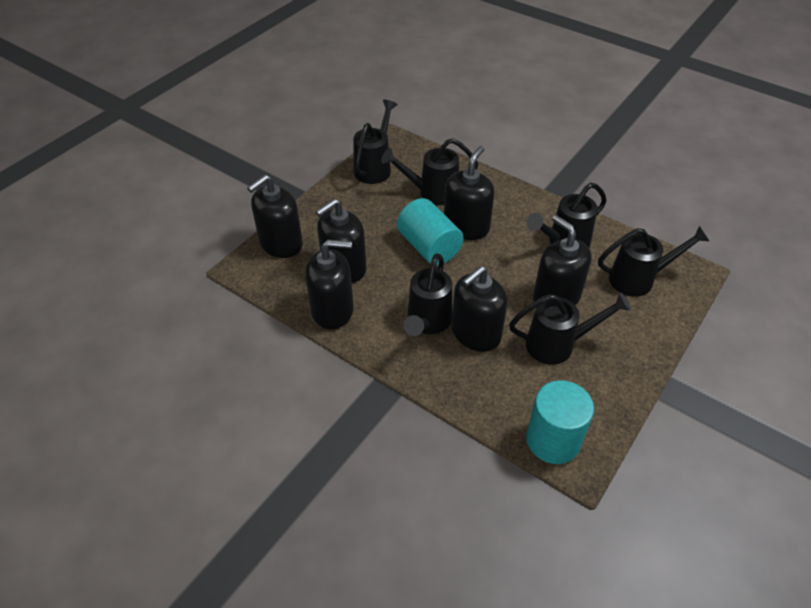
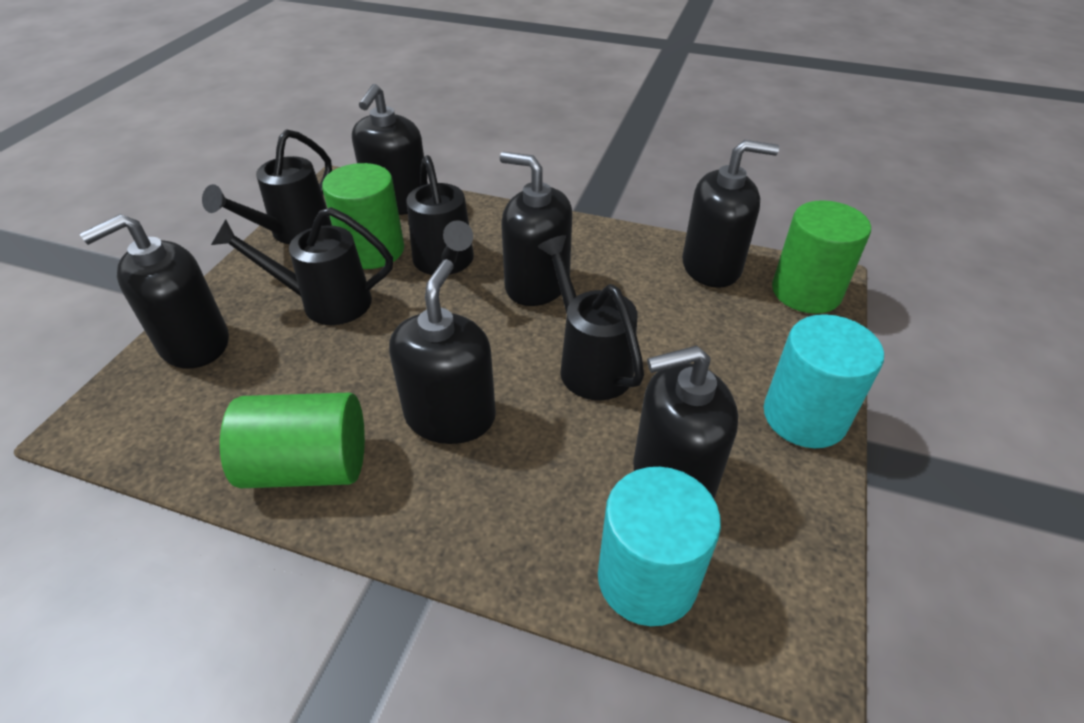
black watering can: [354,100,398,184] [381,138,478,205] [403,253,452,336] [509,293,631,364] [527,183,607,248] [598,226,709,297] = 6 -> [202,129,332,244] [211,207,393,325] [406,155,474,275] [537,235,644,400] = 4
green cylinder: none = 0 -> [220,393,365,488] [322,163,404,269] [772,200,871,314] = 3

